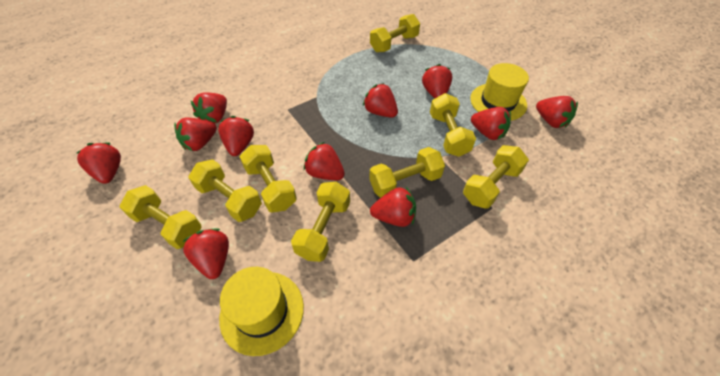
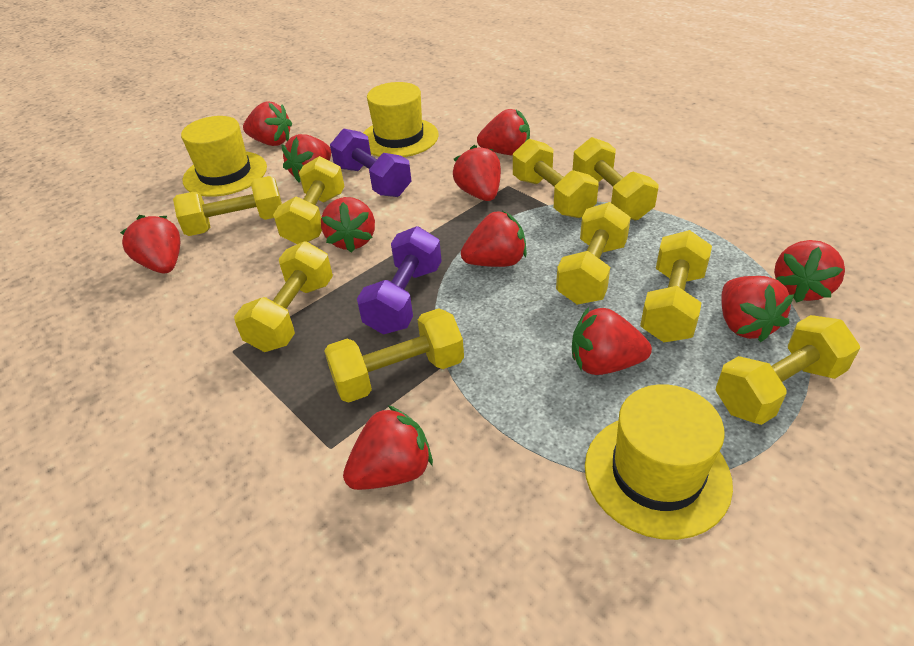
purple dumbbell: none = 0 -> [330,128,411,197] [357,226,442,335] = 2
yellow dumbbell: [119,185,202,249] [188,159,262,222] [240,145,297,212] [291,182,350,262] [369,147,445,198] [370,14,420,53] [430,93,476,157] [463,145,529,209] = 8 -> [173,176,282,236] [234,241,333,352] [273,156,344,244] [324,308,464,403] [513,139,598,218] [556,202,631,305] [573,137,659,221] [640,230,712,342] [716,315,860,425] = 9
yellow hat: [219,267,304,356] [470,63,529,121] = 2 -> [181,116,267,197] [363,82,439,157] [585,384,733,540] = 3

